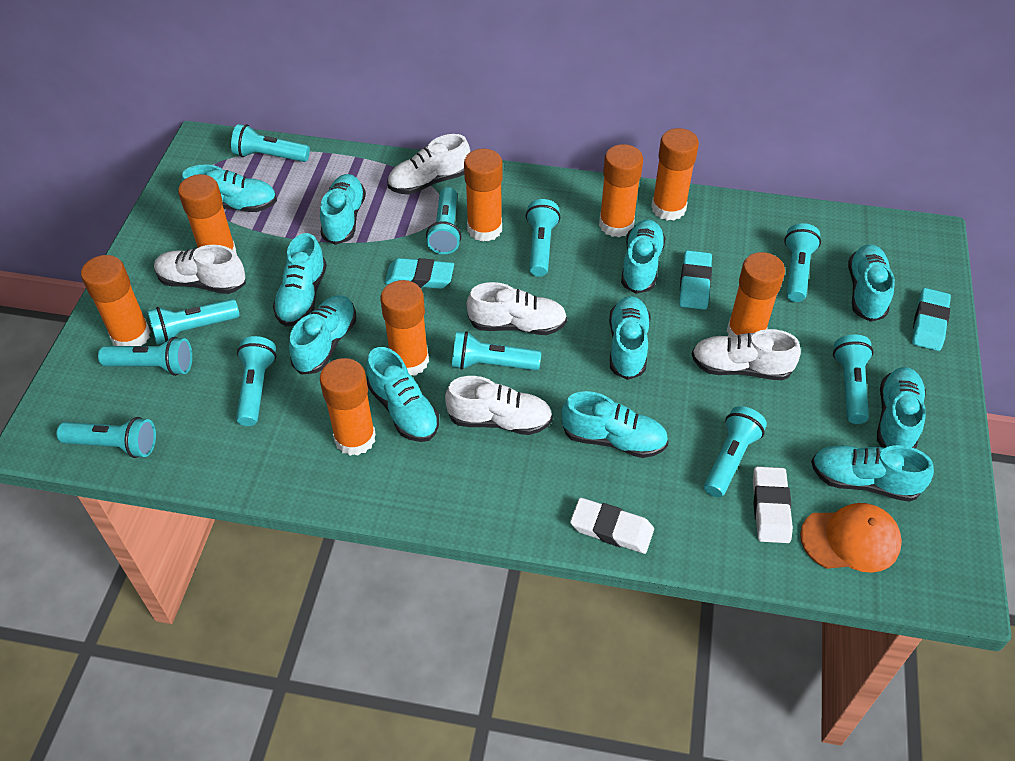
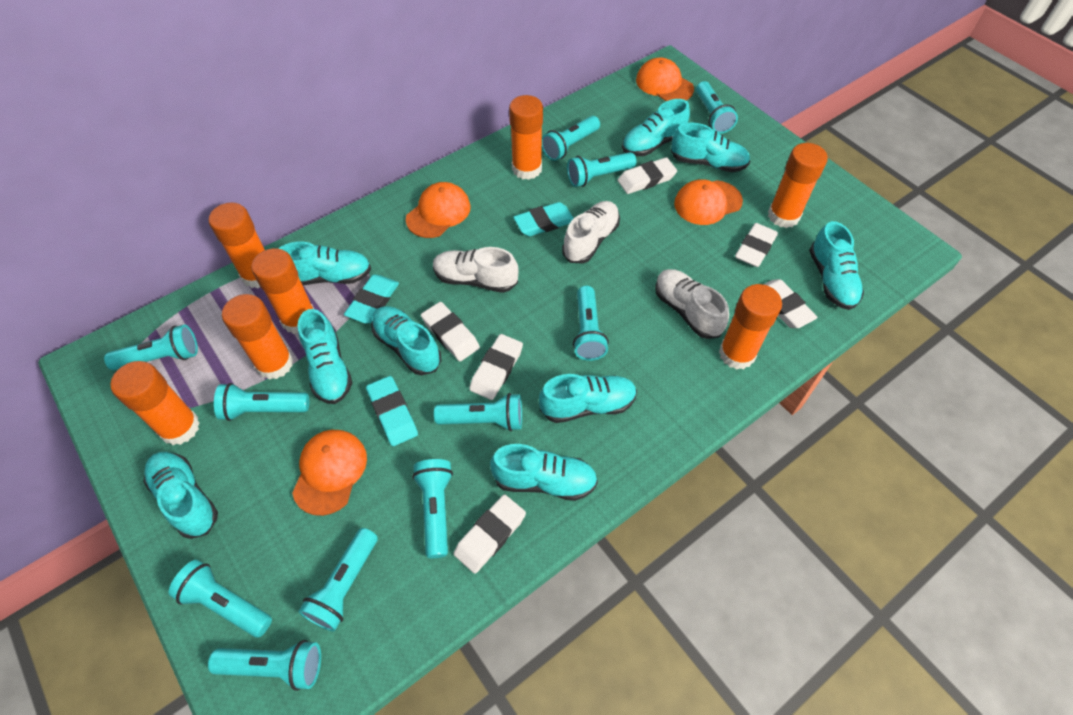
orange cap: [800,503,902,573] = 1 -> [292,430,367,516] [406,182,471,238] [636,57,694,101] [674,179,743,225] = 4
orange glue stick: [81,255,151,346] [178,174,237,254] [320,358,376,456] [380,280,429,376] [464,149,503,242] [599,144,643,237] [651,128,699,221] [727,252,785,337] = 8 -> [110,361,200,445] [209,202,265,288] [222,294,293,380] [252,248,314,334] [509,95,543,180] [719,284,782,369] [768,143,828,228] = 7
turquoise shoe: [182,164,277,212] [273,233,327,327] [289,295,356,375] [320,174,366,245] [366,347,439,442] [562,391,669,458] [609,296,651,380] [621,220,666,294] [811,445,934,502] [848,244,895,322] [877,367,926,449] = 11 -> [143,452,218,539] [278,242,371,285] [298,309,352,404] [371,306,441,375] [490,444,598,501] [539,374,637,423] [622,99,690,156] [671,123,750,172] [809,221,864,310] = 9
white eraser: [570,498,654,554] [753,466,793,543] = 2 -> [421,302,480,361] [453,494,526,574] [469,334,523,400] [618,157,677,194] [735,223,778,267] [763,279,818,328] = 6
white shoe: [154,245,246,294] [387,134,470,195] [445,376,553,435] [467,282,567,335] [692,329,801,380] = 5 -> [433,247,518,293] [562,201,620,264] [655,269,729,339] = 3

